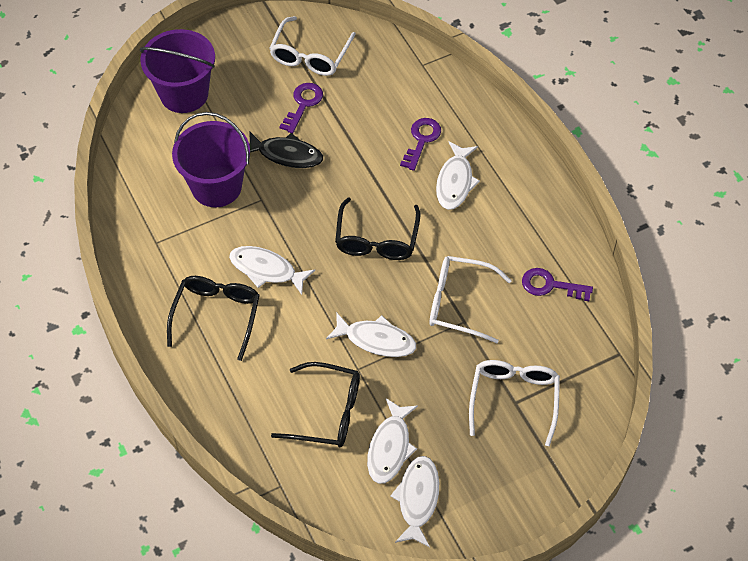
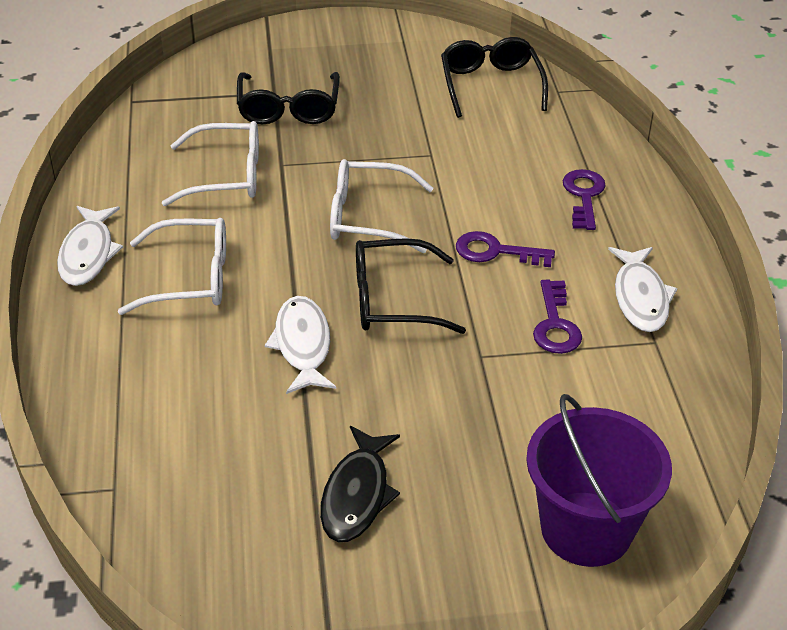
purple bucket: [140,29,215,113] [172,112,250,207] = 2 -> [526,394,672,567] = 1
white fish: [229,246,315,295] [326,312,416,357] [367,398,418,484] [391,456,439,547] [436,141,480,210] = 5 -> [57,206,123,286] [265,296,336,394] [608,247,678,332] = 3

